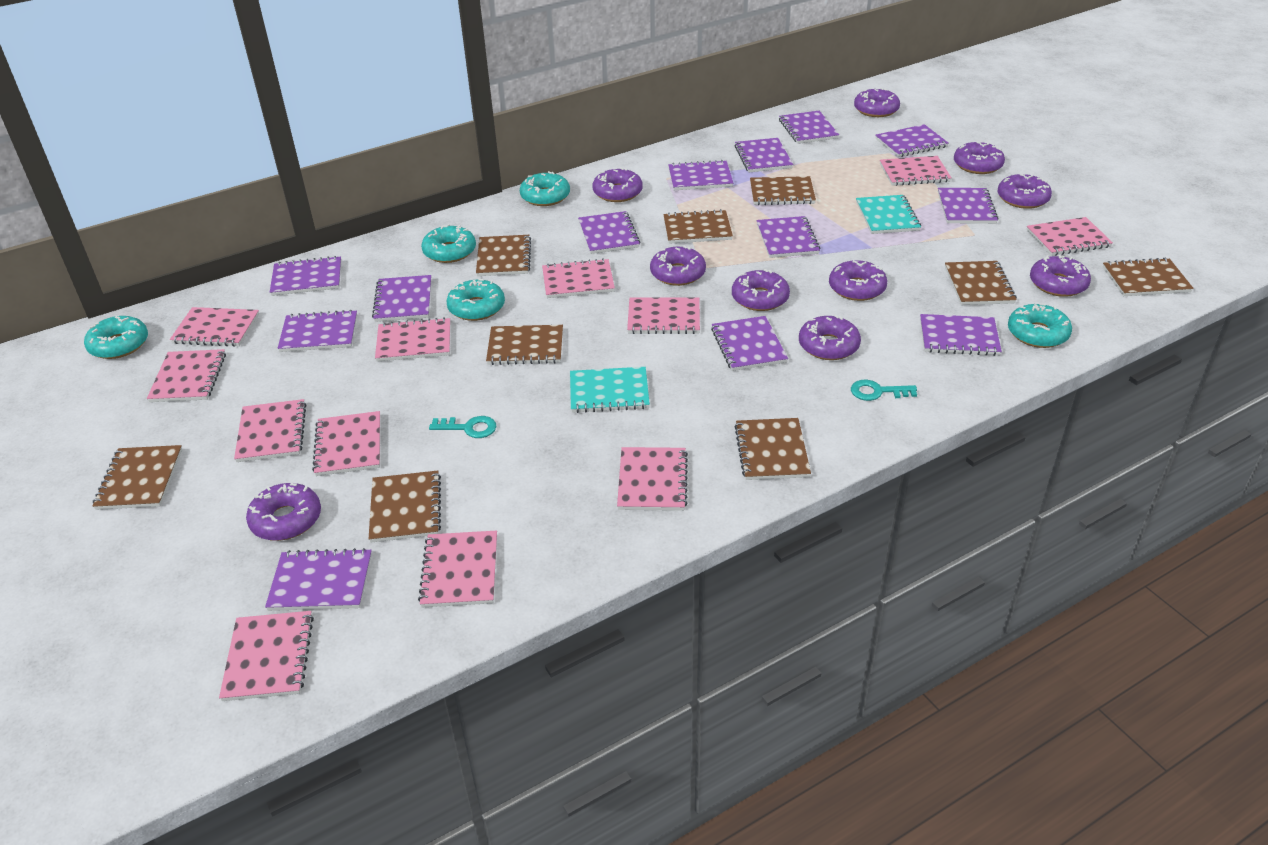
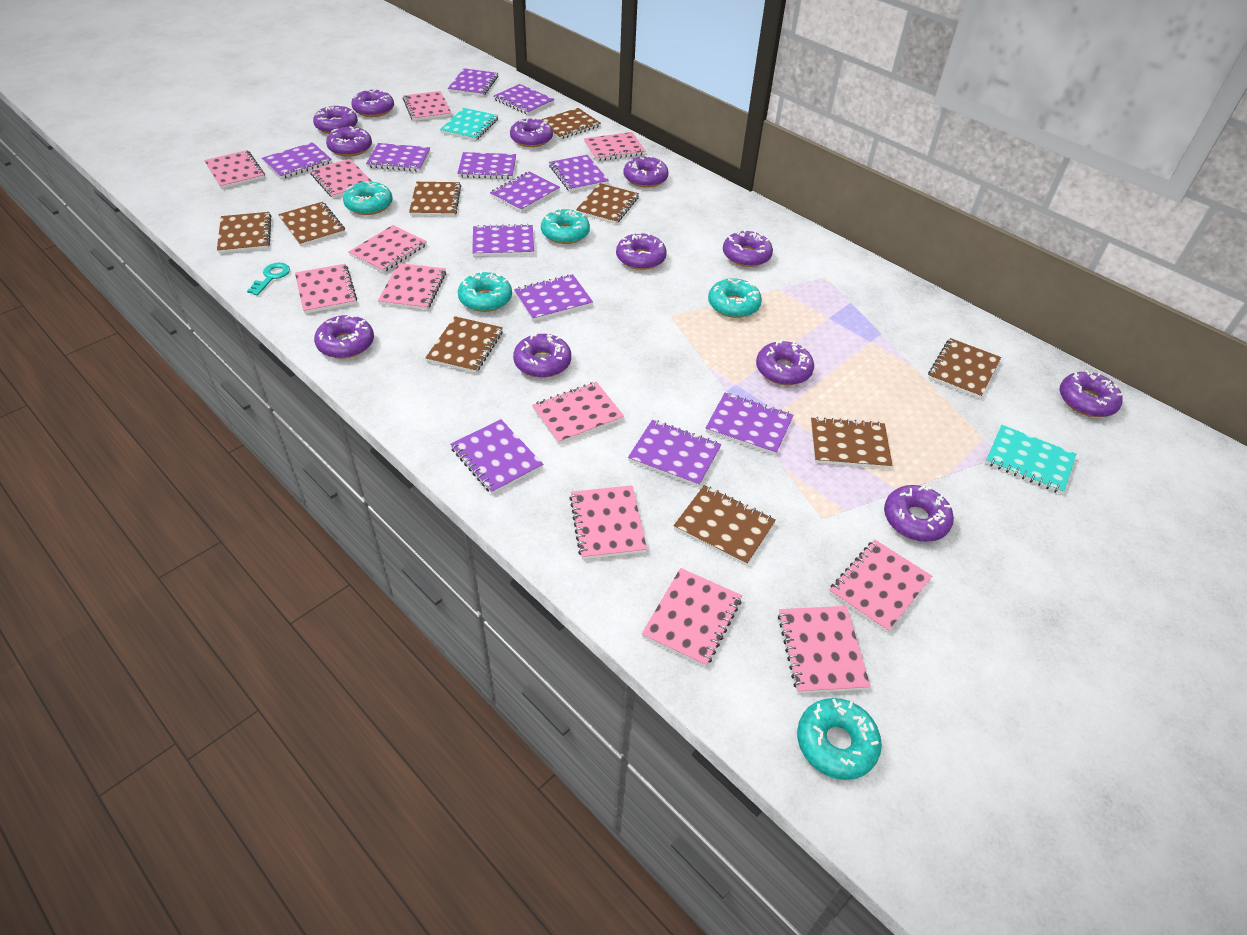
purple donut: [246,483,321,541] [593,167,643,202] [650,245,706,286] [732,269,790,311] [799,315,861,360] [829,260,887,301] [854,88,900,117] [954,141,1005,174] [997,174,1052,209] [1030,254,1091,297] = 10 -> [313,104,358,134] [314,315,374,358] [326,126,372,157] [351,89,394,117] [510,118,553,147] [513,332,571,378] [616,233,667,270] [624,155,668,188] [723,229,773,267] [756,340,814,385] [884,485,954,542] [1059,370,1123,417] = 12
purple notebook: [265,548,372,611] [270,256,341,296] [278,310,357,352] [372,275,431,322] [578,211,640,254] [668,160,733,190] [711,316,788,371] [734,138,793,172] [756,216,821,258] [779,111,839,144] [875,124,949,157] [920,314,1002,356] [938,188,999,224] = 13 -> [262,142,332,179] [366,143,430,171] [448,68,498,96] [450,419,543,494] [457,152,516,179] [472,224,534,256] [490,172,560,212] [493,84,554,115] [514,274,593,321] [549,155,609,192] [628,420,721,487] [705,393,793,455] = 12
turquoise key: [429,416,496,438] [851,380,917,401] = 2 -> [247,263,290,296] = 1

